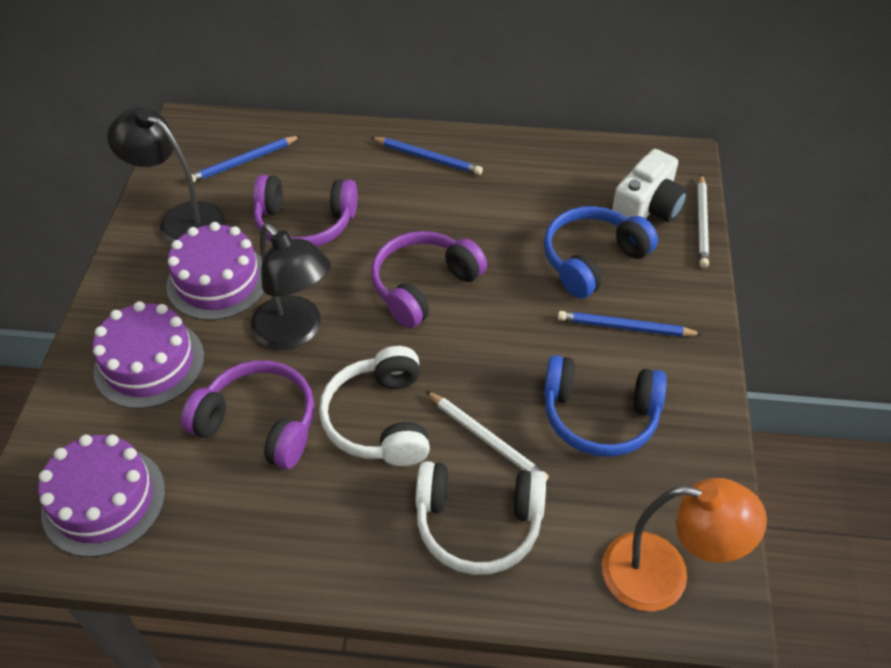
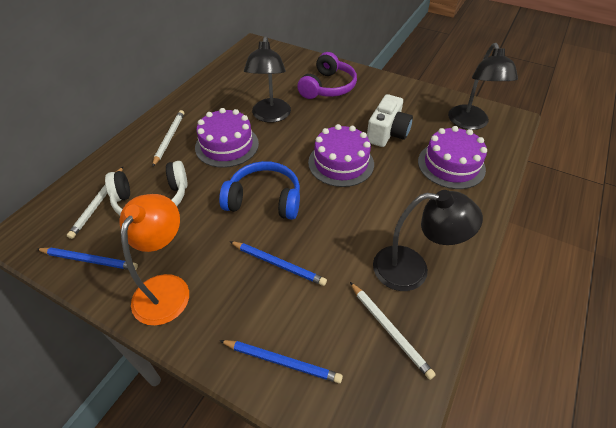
black lamp: [107,107,225,244] [251,224,331,350] = 2 -> [244,36,291,123] [373,190,483,291] [448,43,518,130] = 3
blue headphones: [544,206,658,299] [544,355,667,457] = 2 -> [219,161,300,220] = 1
purple headphones: [181,360,314,469] [253,175,358,247] [371,231,487,328] = 3 -> [297,52,357,99] = 1
white headphones: [319,346,430,466] [415,461,546,575] = 2 -> [105,161,188,215] = 1
white pencil: [426,391,549,481] [697,174,709,268] = 2 -> [67,167,123,239] [152,110,184,167] [350,282,436,380] = 3

